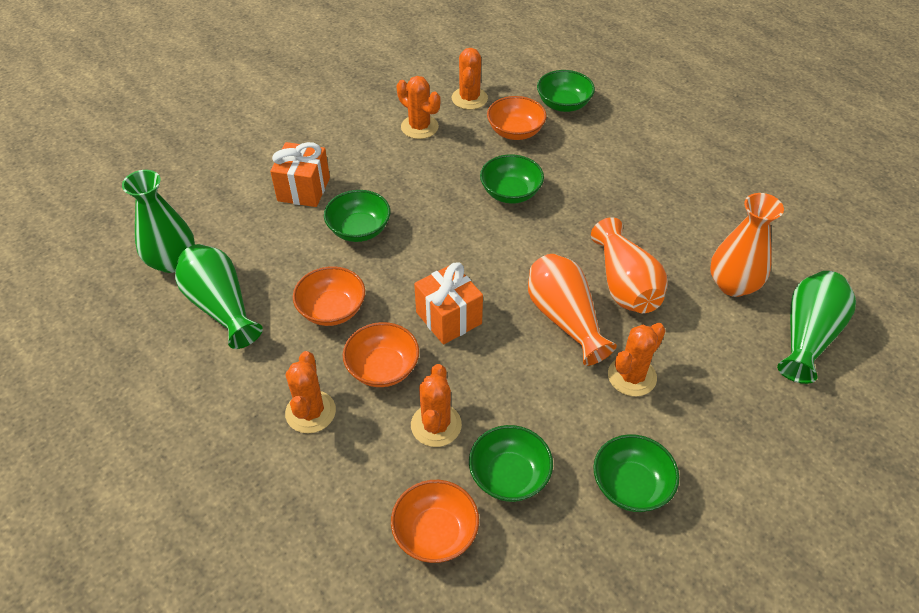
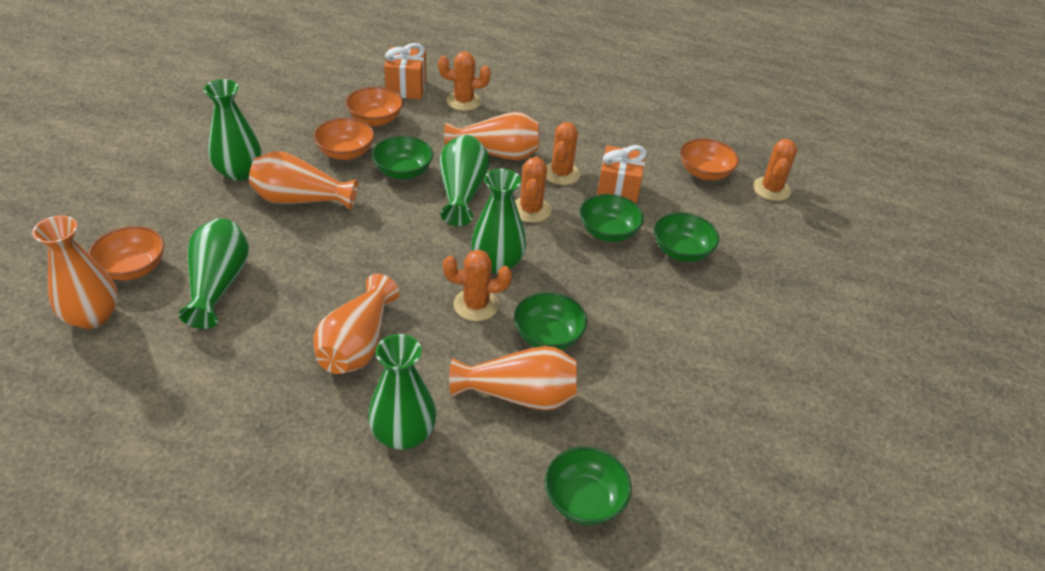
green vase: [122,170,195,273] [175,244,263,349] [777,271,856,384] = 3 -> [178,218,249,329] [204,79,261,181] [368,334,436,450] [440,135,489,226] [471,169,526,273] = 5
orange vase: [528,254,617,366] [591,217,668,313] [710,193,784,297] = 3 -> [32,215,118,329] [249,151,358,211] [313,274,399,374] [444,112,540,160] [449,346,577,411] = 5

